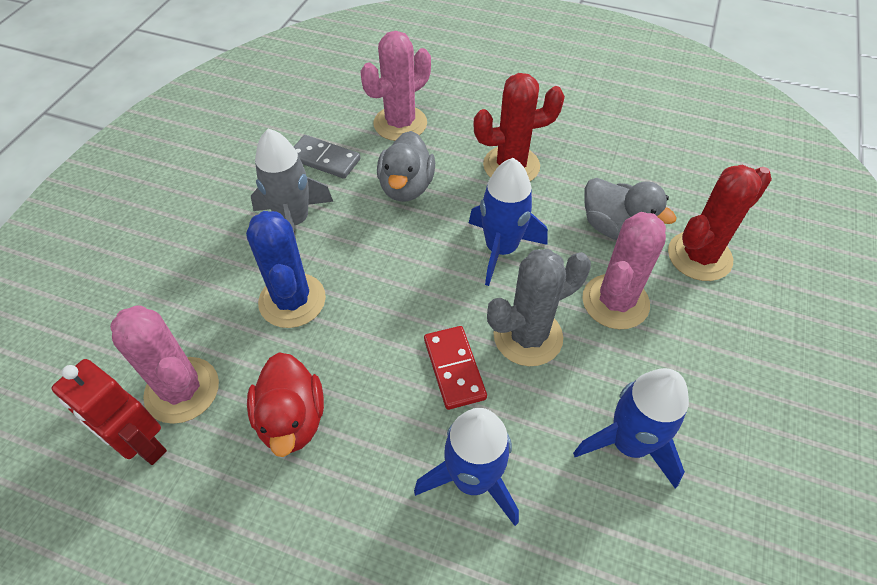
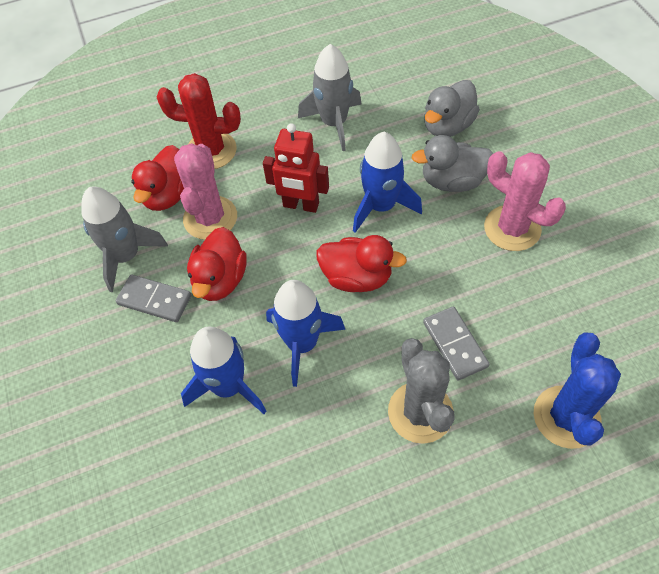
grey domino: [294,135,361,179] = 1 -> [116,275,191,322] [423,306,490,381] = 2
grey rocket: [251,128,333,239] = 1 -> [81,187,168,292] [298,44,361,151] = 2
pink cactus: [110,305,219,424] [360,31,431,141] [582,212,666,329] = 3 -> [174,143,237,240] [484,151,566,251] = 2
red cactus: [473,73,565,181] [668,165,772,281] = 2 -> [157,73,241,169] = 1
red domino: [424,326,487,410] = 1 -> none = 0
red duck: [247,352,324,457] = 1 -> [131,145,184,211] [187,227,247,301] [316,235,407,292] = 3

